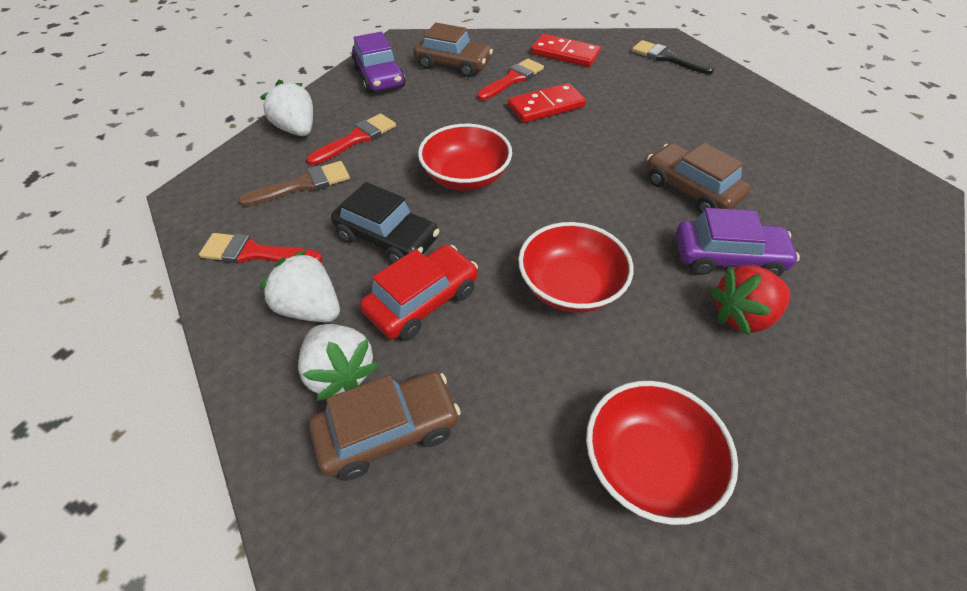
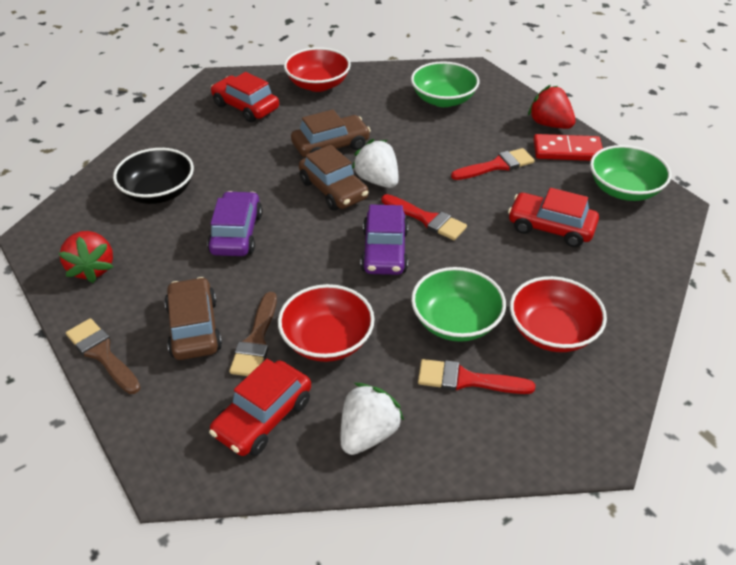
black bowl: none = 0 -> [113,148,194,204] = 1
black brush: [632,40,714,74] = 1 -> none = 0
black car: [331,182,440,263] = 1 -> none = 0
brown brush: [238,161,350,207] = 1 -> [66,318,141,394] [229,292,277,376] = 2
green bowl: none = 0 -> [411,61,479,107] [411,267,506,342] [590,145,671,201] = 3
red car: [360,245,478,341] = 1 -> [209,359,311,456] [211,72,279,122] [508,188,599,247] = 3
red domino: [508,83,586,123] [531,34,601,67] = 2 -> [533,134,603,161] = 1
red strawberry: [710,265,791,336] = 1 -> [59,231,113,283] [528,85,576,129] = 2
white strawberry: [260,80,313,136] [260,250,340,322] [298,324,378,401] = 3 -> [341,383,404,455] [352,139,399,188] = 2

